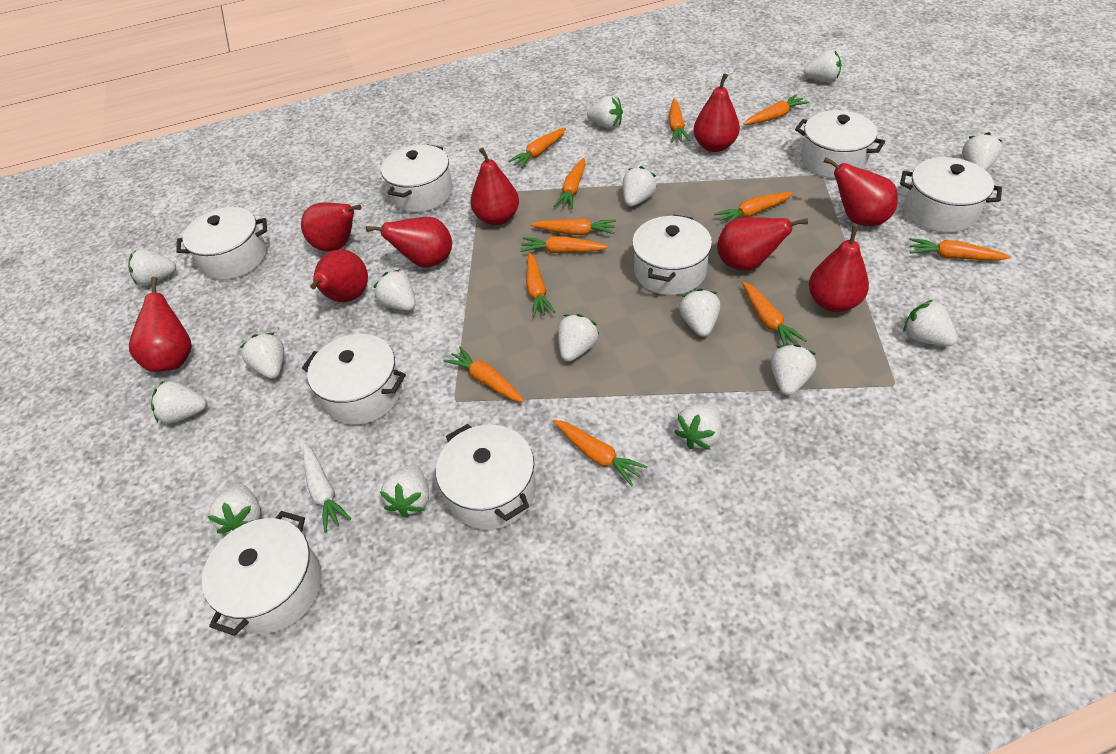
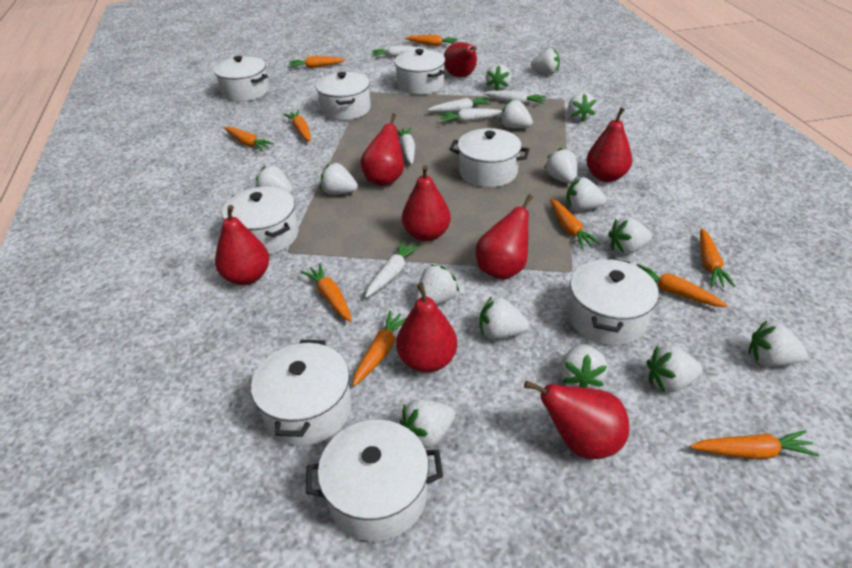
orange carrot: [444,346,524,402] [508,128,566,168] [520,236,608,253] [526,253,556,317] [531,219,616,235] [553,158,586,209] [553,420,648,486] [669,99,690,142] [714,192,793,226] [742,281,807,345] [744,94,809,125] [909,238,1011,261] = 12 -> [224,127,274,151] [283,110,311,141] [289,56,345,68] [301,264,352,322] [353,310,406,386] [405,35,458,46] [550,199,601,249] [637,264,728,307] [690,430,820,459] [700,228,736,287] = 10
red pear: [129,277,192,372] [301,202,362,251] [310,250,368,302] [366,217,452,268] [471,147,519,225] [693,73,740,152] [717,217,808,271] [809,225,869,312] [823,157,898,226] = 9 -> [215,205,269,285] [360,113,404,186] [396,283,457,373] [402,165,451,242] [444,42,477,77] [475,194,533,280] [524,381,629,459] [586,107,632,182] = 8
white carrot: [303,444,351,533] = 1 -> [365,241,421,298] [372,46,427,57] [397,127,415,164] [428,97,491,112] [439,108,502,123] [483,91,546,104] = 6

